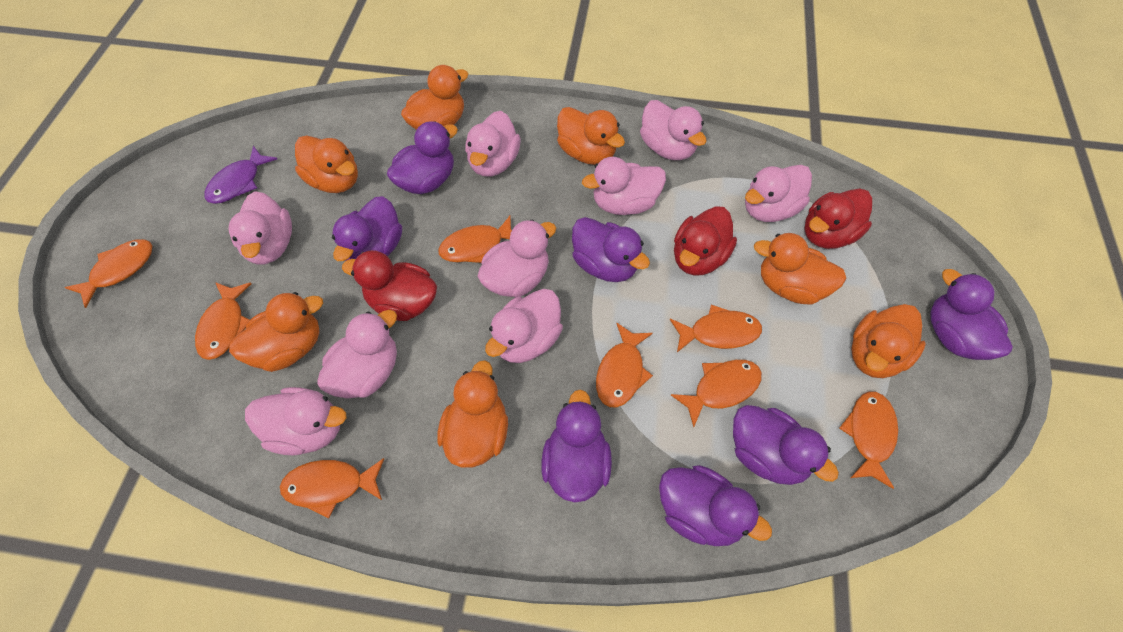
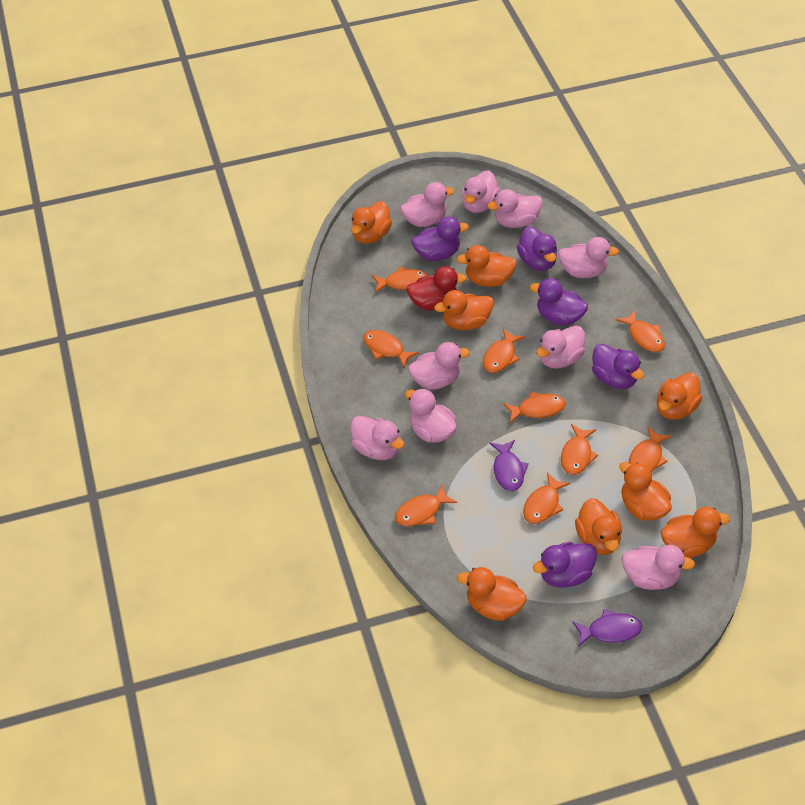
orange duck: [229,292,323,372] [295,136,358,193] [401,65,468,130] [437,360,508,468] [557,107,625,165] [754,233,847,305] [851,304,926,378] = 7 -> [351,201,392,244] [434,290,494,330] [456,245,517,287] [457,567,527,621] [575,498,622,555] [619,462,672,521] [657,372,703,420] [661,507,730,558] = 8
orange fish: [65,239,152,308] [195,282,252,360] [280,458,384,518] [438,216,512,263] [596,322,653,408] [670,304,762,352] [671,360,762,427] [839,392,898,489] = 8 -> [364,330,419,368] [372,267,428,293] [395,484,457,526] [483,328,525,373] [503,392,565,423] [523,472,571,524] [561,424,598,475] [616,310,665,352] [629,427,672,472] = 9
purple duck: [332,196,402,261] [387,121,458,194] [541,389,612,503] [572,217,650,282] [659,465,772,546] [733,405,839,485] [930,269,1013,360] = 7 -> [411,217,469,261] [517,226,557,271] [530,278,588,325] [533,542,597,588] [592,344,644,389] = 5
purple fish: [204,146,277,204] = 1 -> [490,440,529,491] [572,609,642,647] = 2
red duck: [342,250,437,321] [674,206,737,276] [804,188,872,249] = 3 -> [406,266,467,311] = 1

